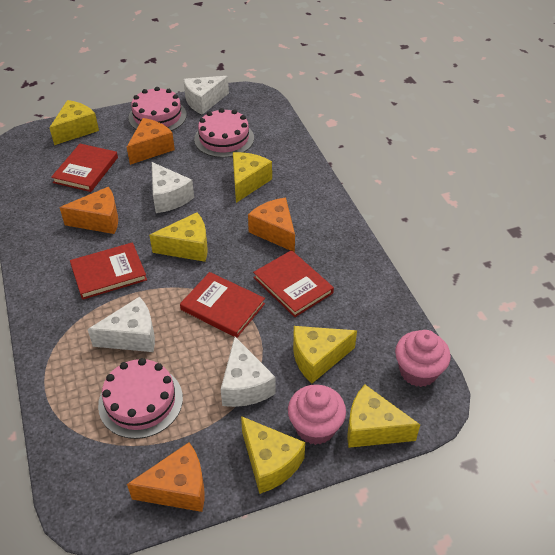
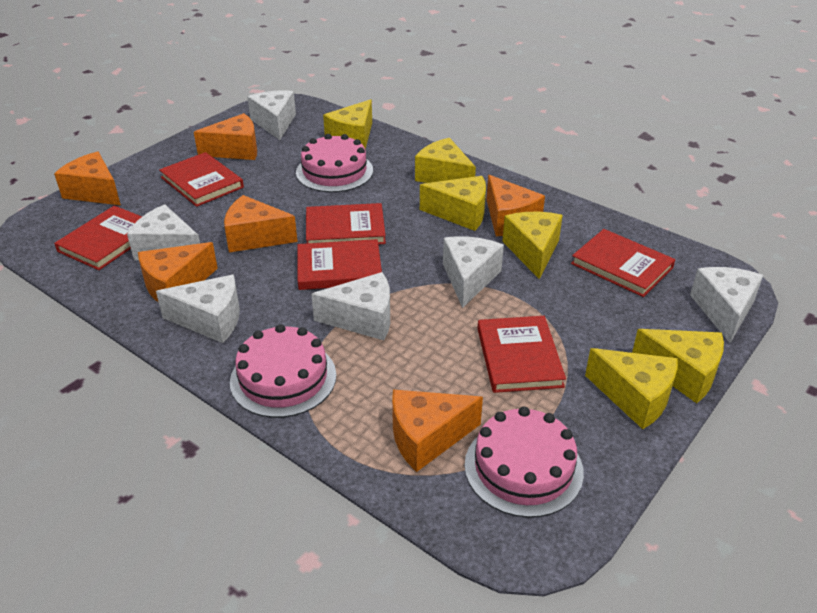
orange cheese: [59,187,118,234] [127,118,175,165] [127,442,204,512] [248,198,295,252] = 4 -> [54,151,121,205] [138,242,218,302] [194,113,257,160] [224,195,298,252] [392,389,483,472] [486,175,545,236] = 6
pink cupcake: [288,385,346,445] [395,330,451,387] = 2 -> none = 0
red book: [51,144,118,192] [70,242,147,300] [180,272,265,338] [253,250,334,317] = 4 -> [54,206,142,270] [159,152,244,207] [297,239,382,290] [306,203,386,244] [477,316,566,393] [571,229,675,297] = 6
white cheese: [87,297,155,352] [152,162,194,213] [183,76,229,115] [221,337,276,407] = 4 -> [127,204,200,260] [156,275,240,343] [247,90,296,140] [311,272,390,340] [443,236,504,308] [690,267,763,343] = 6

